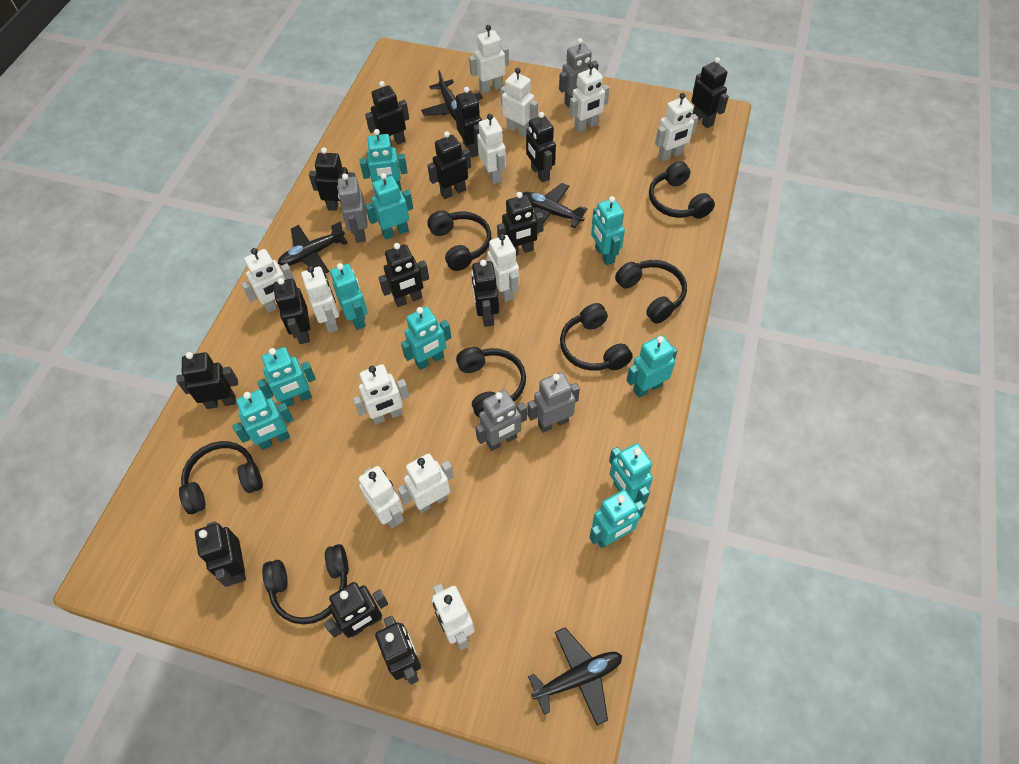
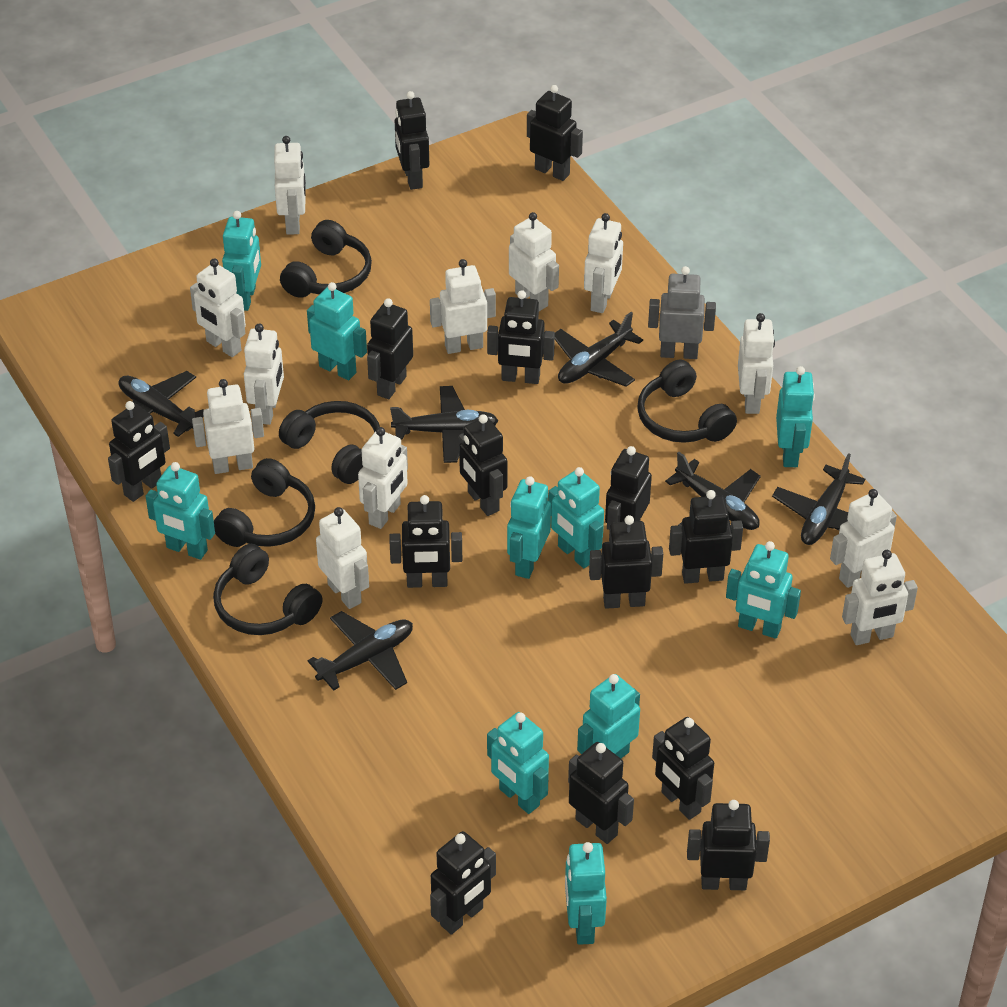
black headphones: [179,441,263,514] [262,544,349,625] [427,211,491,271] [456,347,526,417] [560,303,633,371] [615,260,687,324] [649,161,715,219] = 7 -> [213,544,323,635] [214,458,315,547] [279,401,380,484] [280,220,372,298] [637,360,737,443] = 5
black plane: [278,221,348,274] [421,70,483,121] [522,183,587,228] [528,627,622,725] = 4 -> [119,371,204,437] [308,611,413,691] [390,386,499,463] [555,312,643,387] [665,452,761,530] [772,453,865,545] = 6
grey robot: [337,173,368,243] [475,390,527,451] [528,372,580,433] [559,38,599,108] = 4 -> [648,266,716,359] = 1

